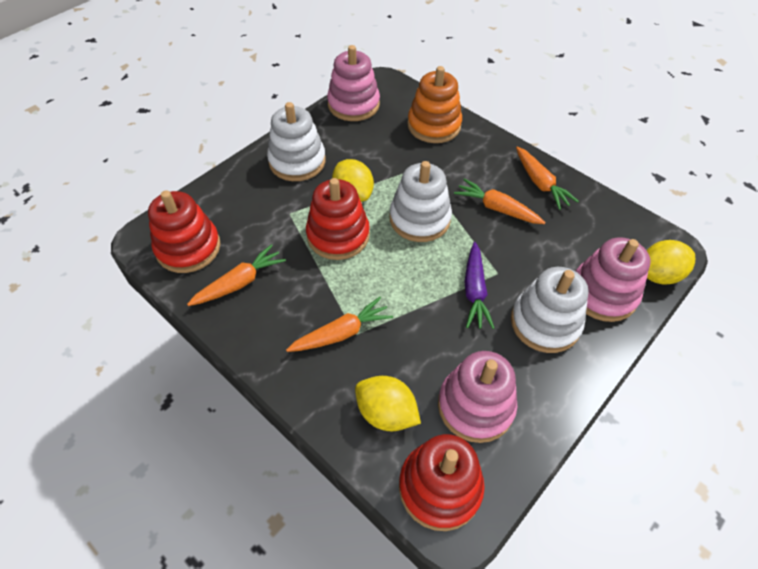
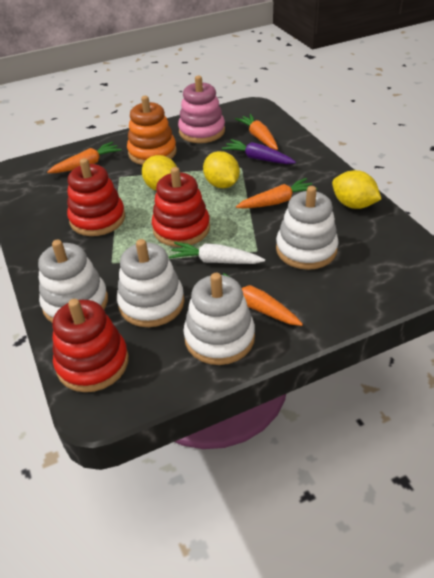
pink stacking toy: [327,45,380,121] [438,351,517,443] [576,237,651,322] = 3 -> [178,76,225,143] = 1
white carrot: none = 0 -> [169,242,265,264] = 1
white stacking toy: [267,102,326,181] [390,161,452,242] [511,267,589,353] = 3 -> [38,240,108,323] [117,239,184,327] [184,273,255,365] [276,186,339,270] = 4

